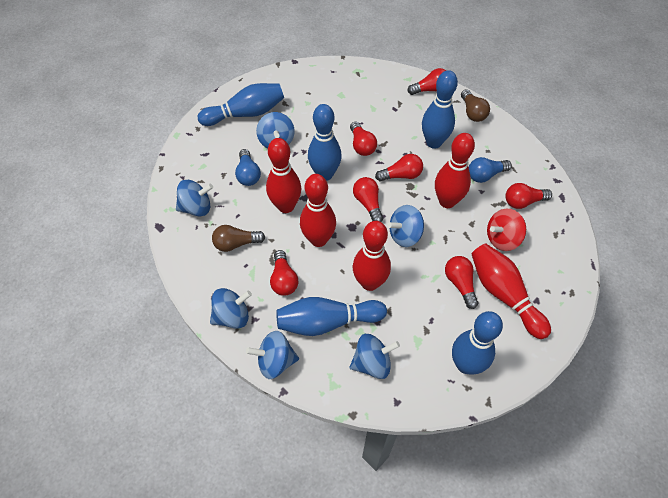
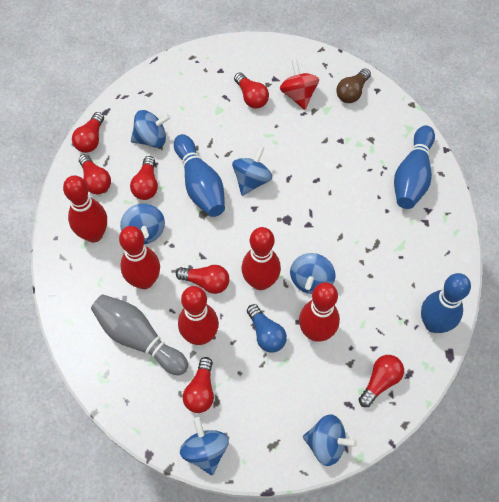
blue bowling pin: [198,83,284,126] [276,297,387,336] [308,104,342,181] [422,70,458,149] [452,311,503,375] = 5 -> [174,134,225,217] [394,125,435,209] [421,273,471,333] = 3
blue light bulb: [235,149,261,186] [469,157,512,183] = 2 -> [247,304,287,353] = 1
brown light bulb: [212,225,265,252] [461,89,490,122] = 2 -> [336,68,371,103] = 1
grey bowling pin: none = 0 -> [91,294,188,375] = 1

